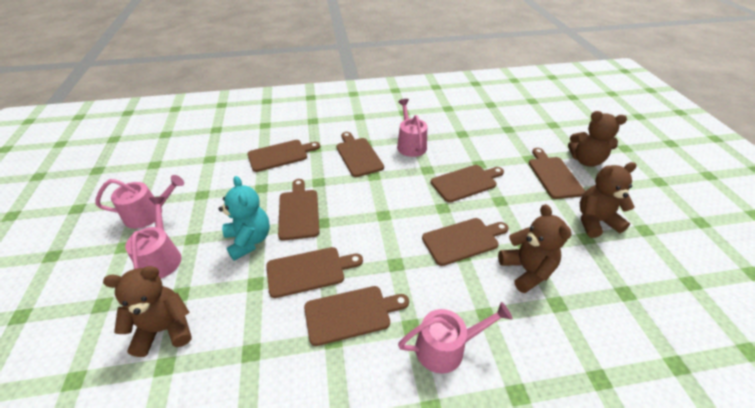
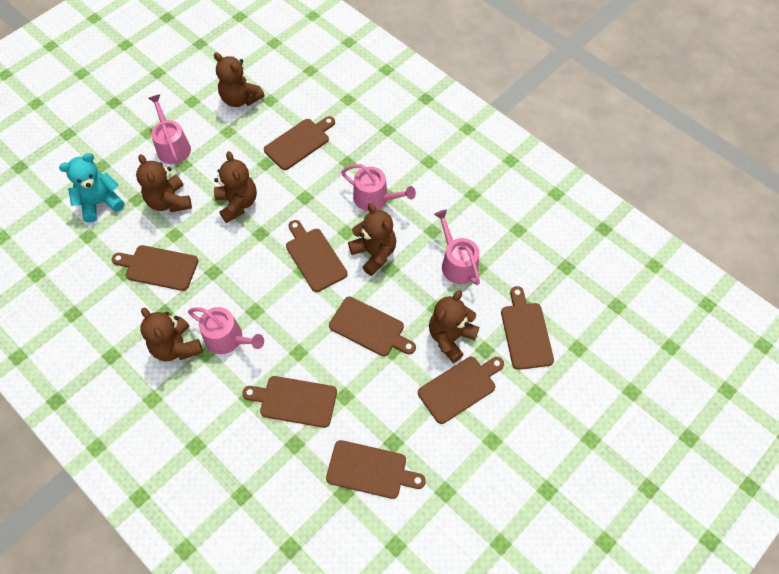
brown teddy bear: [103,266,192,357] [498,204,571,293] [568,111,627,167] [580,162,636,238] = 4 -> [136,154,192,212] [140,308,203,361] [214,53,265,107] [214,151,257,223] [348,203,396,276] [429,290,479,363] = 6

